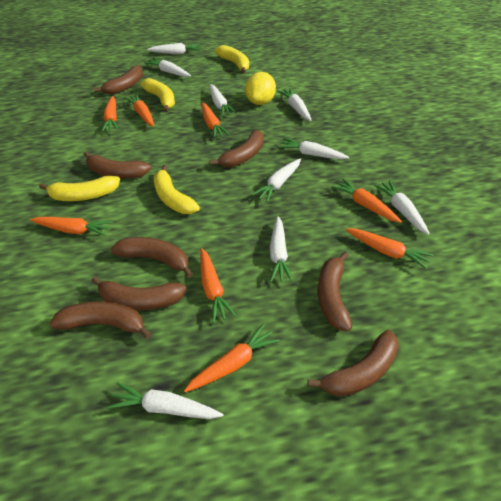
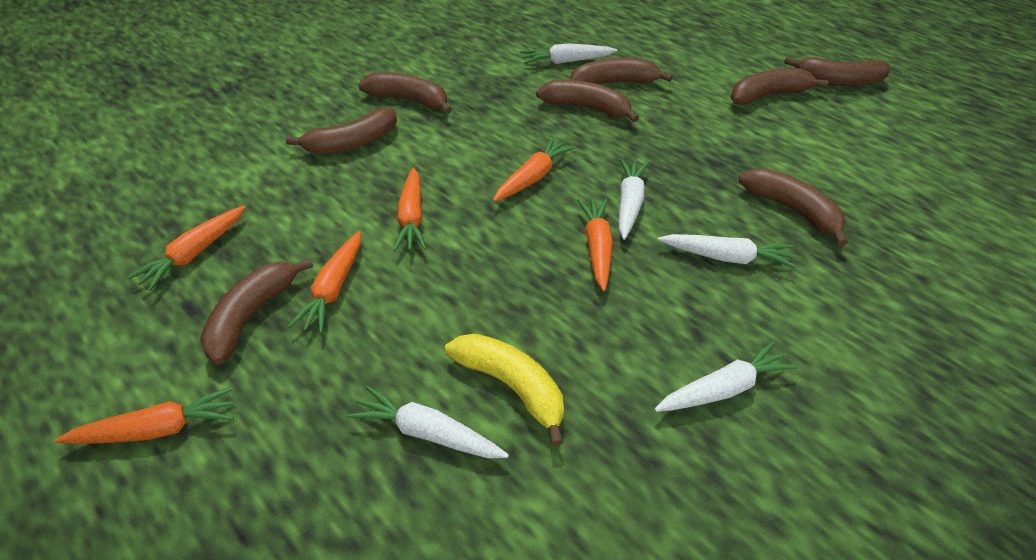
orange carrot: [30,217,113,236] [102,96,118,132] [124,94,154,127] [184,324,279,392] [200,248,236,323] [201,102,230,138] [331,179,402,223] [346,228,433,269] = 8 -> [55,387,234,444] [128,206,246,291] [288,231,361,333] [394,167,427,251] [493,137,576,202] [577,198,613,291] = 6
white carrot: [107,382,223,419] [144,58,191,77] [147,43,201,54] [210,84,237,117] [252,159,301,202] [270,216,293,282] [277,88,312,121] [278,138,349,159] [374,180,430,235] = 9 -> [347,386,509,459] [520,44,617,64] [619,159,649,240] [654,340,799,412] [658,234,796,268] = 5
yellow banana: [39,175,120,201] [140,78,175,112] [153,165,200,214] [215,45,249,73] = 4 -> [445,333,564,447] = 1
yellow lemon: [245,72,276,105] = 1 -> none = 0

